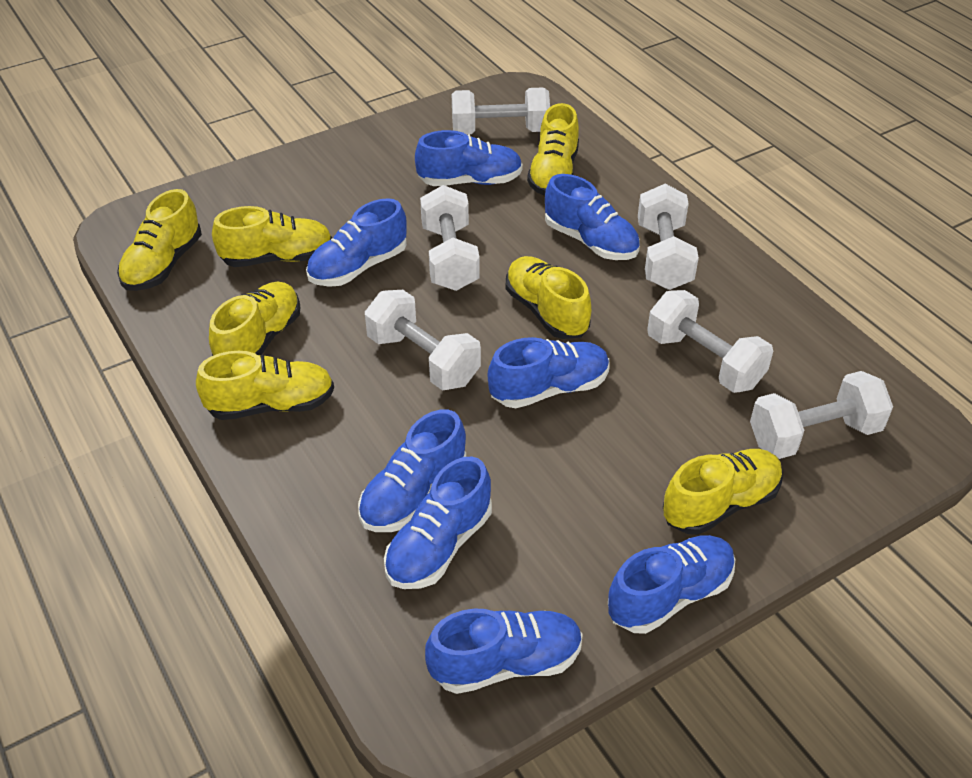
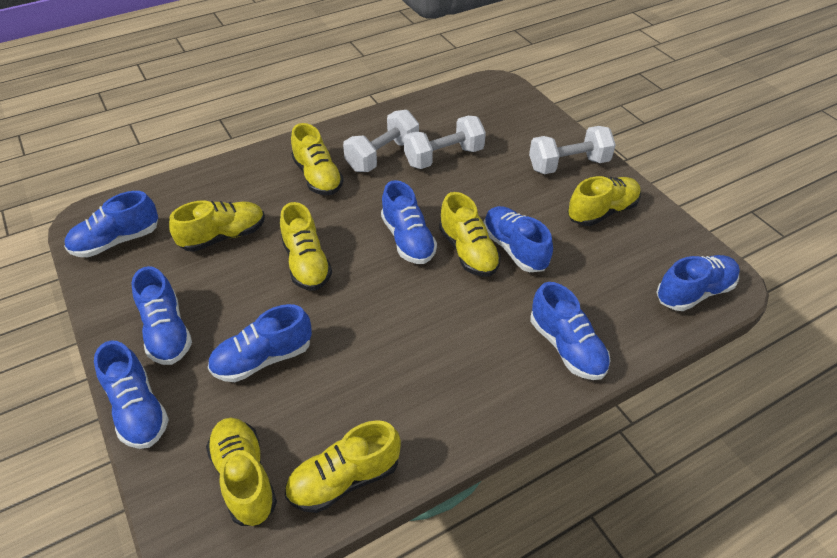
white dumbbell: [365,290,481,391] [420,185,480,291] [452,87,550,134] [638,184,699,290] [647,290,773,393] [750,371,893,459] = 6 -> [343,110,419,172] [404,116,486,169] [529,126,616,174] = 3

